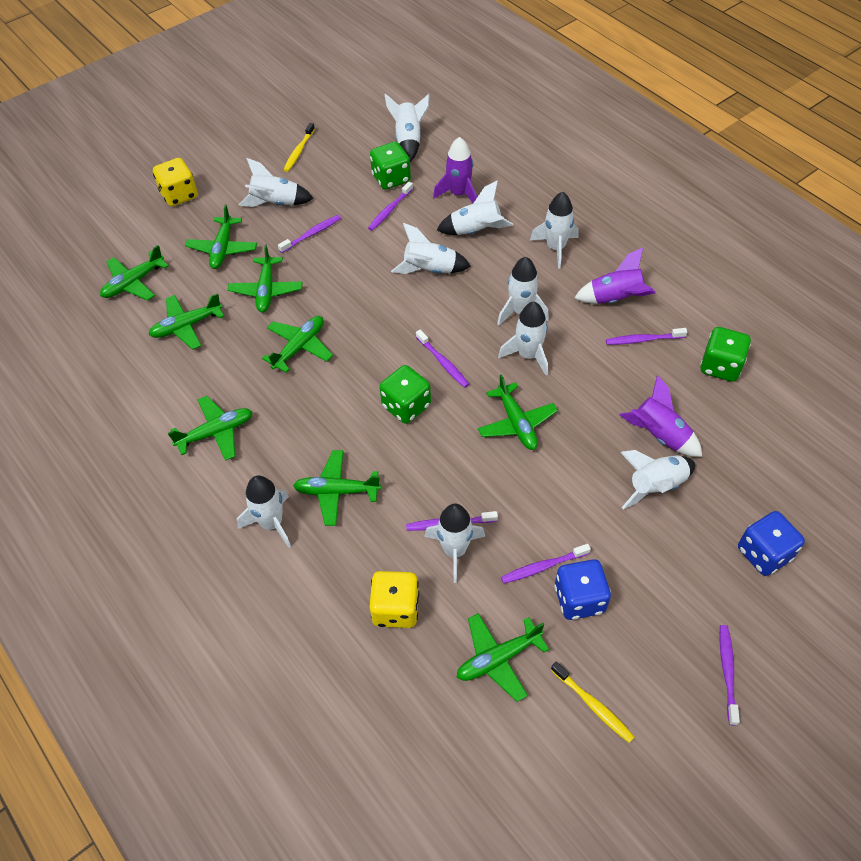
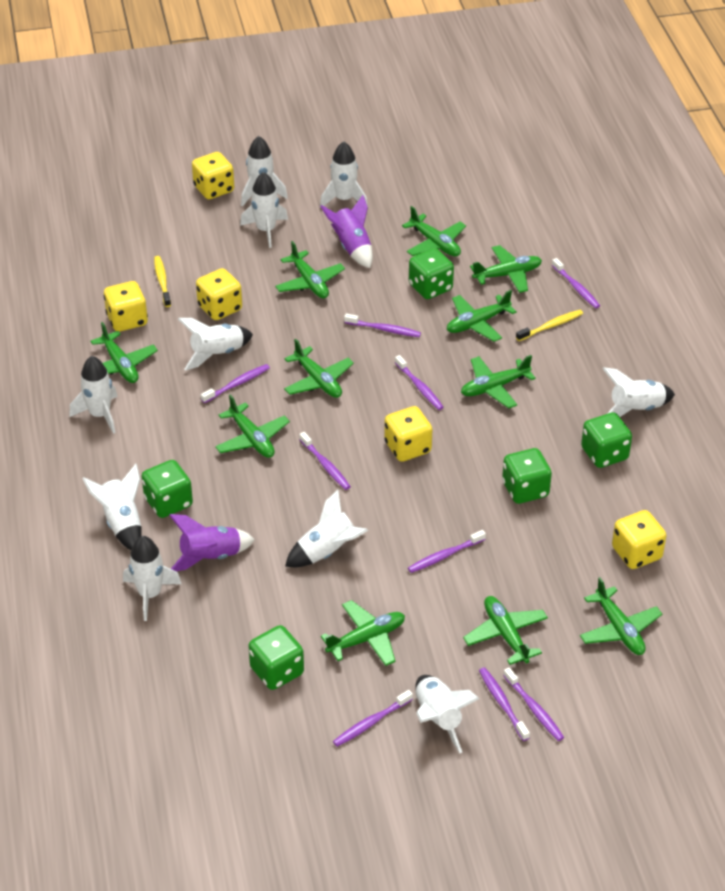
blue dice: [555,559,611,620] [738,511,805,576] = 2 -> none = 0
green dice: [370,142,411,190] [380,365,431,424] [700,327,751,382] = 3 -> [142,460,193,518] [249,625,304,690] [409,248,454,299] [502,448,552,504] [581,412,632,468] = 5
green plane: [100,245,169,301] [149,293,224,350] [168,396,253,461] [185,205,257,269] [228,244,303,313] [262,316,333,373] [293,450,381,526] [457,613,549,702] [478,374,558,450] = 9 -> [91,322,158,383] [215,394,290,458] [275,241,345,299] [284,339,354,398] [321,600,405,666] [402,206,466,256] [447,290,517,342] [461,355,536,408] [463,596,548,665] [470,245,542,293] [580,577,662,655] = 11
purple rocket: [433,137,477,203] [574,248,656,304] [619,375,702,457] = 3 -> [169,514,255,571] [320,195,373,268] = 2
purple toothbrush: [278,215,341,253] [368,182,413,231] [406,511,498,531] [416,330,469,388] [501,544,591,584] [606,328,687,345] [720,625,740,725] = 7 -> [201,364,270,403] [299,432,351,490] [333,690,413,747] [344,313,421,337] [395,355,444,410] [408,530,486,573] [479,667,530,741] [503,667,564,741] [552,258,600,308] = 9
yellow dice: [153,158,198,206] [369,571,419,628] = 2 -> [104,281,148,332] [192,152,234,199] [196,268,242,320] [384,406,432,462] [612,510,666,569] = 5

